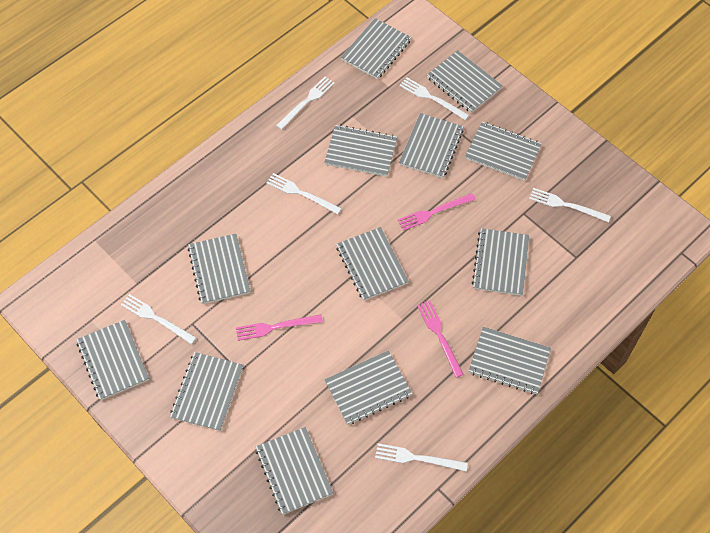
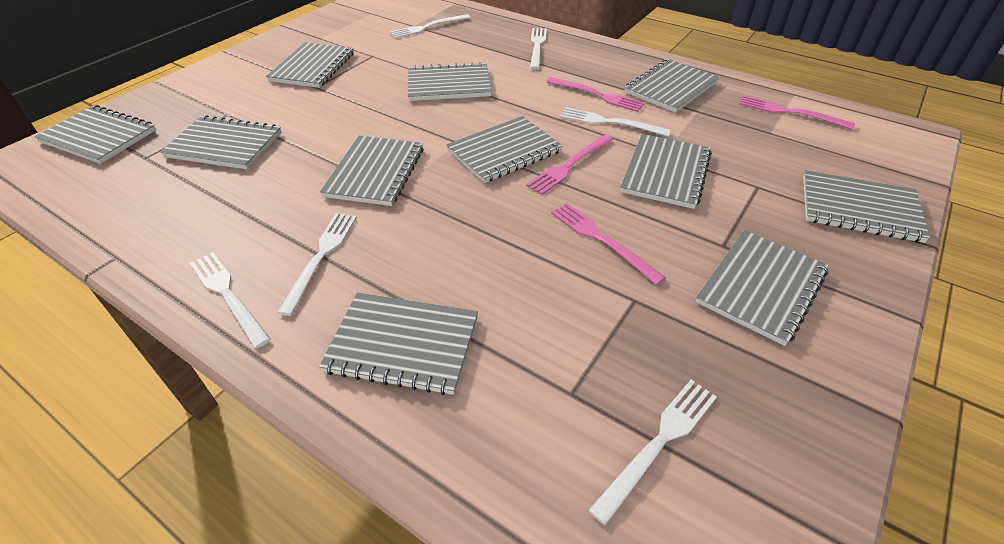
grey notebook: [76,320,149,400] [170,352,243,431] [188,234,251,304] [256,427,333,515] [324,125,397,177] [324,350,412,425] [336,227,409,301] [341,18,411,79] [399,113,464,178] [427,50,503,113] [465,122,542,181] [469,327,551,394] [472,228,529,296] = 13 -> [34,105,156,164] [160,115,282,169] [266,42,354,88] [319,292,478,395] [320,136,424,206] [408,62,492,101] [446,116,563,183] [620,134,712,209] [624,59,719,113] [696,230,829,346] [803,170,930,243] = 11
pink fork: [236,315,323,341] [398,193,476,231] [417,301,464,378] = 3 -> [526,135,613,195] [547,77,645,112] [551,203,666,285] [739,95,855,130] = 4

